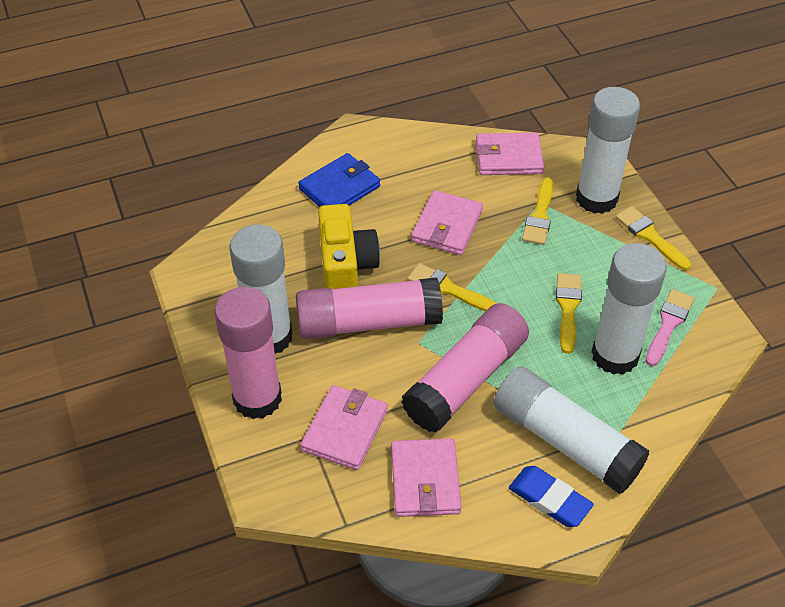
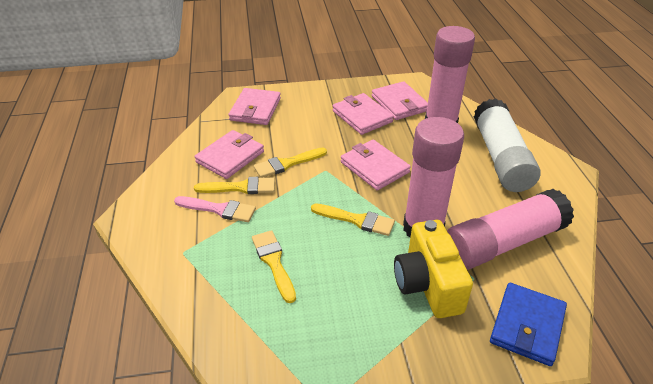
blue eraser: [509,466,594,527] = 1 -> none = 0
pink wallet: [301,385,388,470] [391,438,461,517] [411,190,483,255] [476,132,544,175] = 4 -> [195,130,264,179] [229,88,281,125] [333,93,394,135] [341,140,411,190] [372,81,428,120] = 5
white glue stick: [230,224,292,354] [494,366,650,494] [576,87,640,214] [591,243,667,375] = 4 -> [474,99,541,192] = 1

